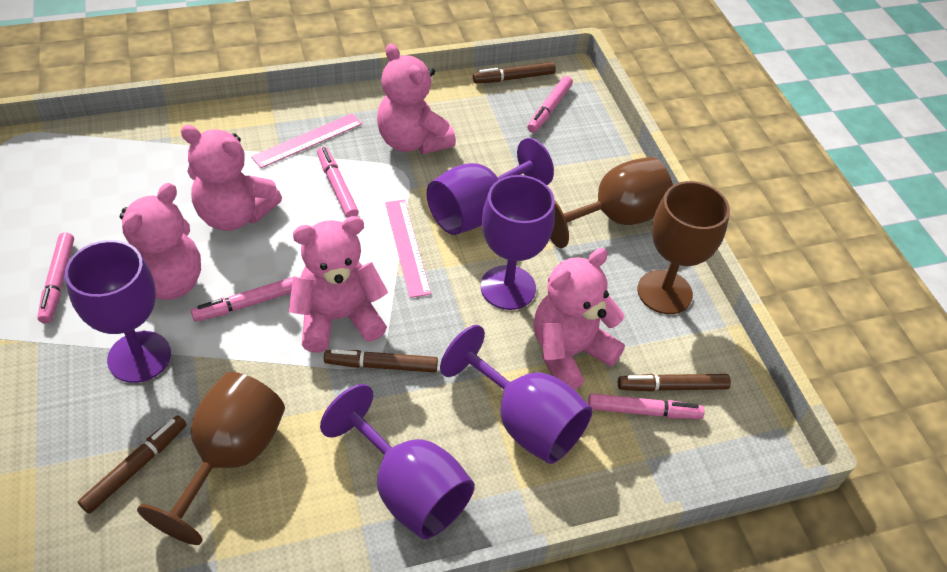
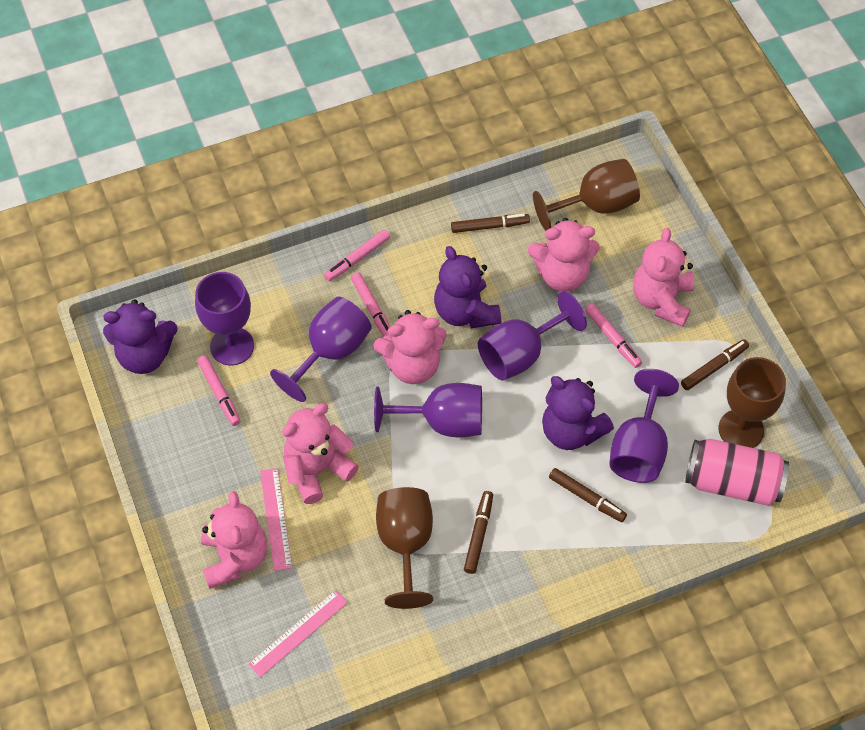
pink can: none = 0 -> [685,439,789,506] = 1
pink marker: [37,232,74,323] [191,276,296,322] [317,147,359,218] [527,76,573,133] [588,393,705,419] = 5 -> [197,355,241,426] [324,229,390,281] [351,273,390,337] [585,303,642,368] = 4
purple teddy bear: none = 0 -> [103,299,178,374] [434,246,501,329] [542,376,614,450] = 3

